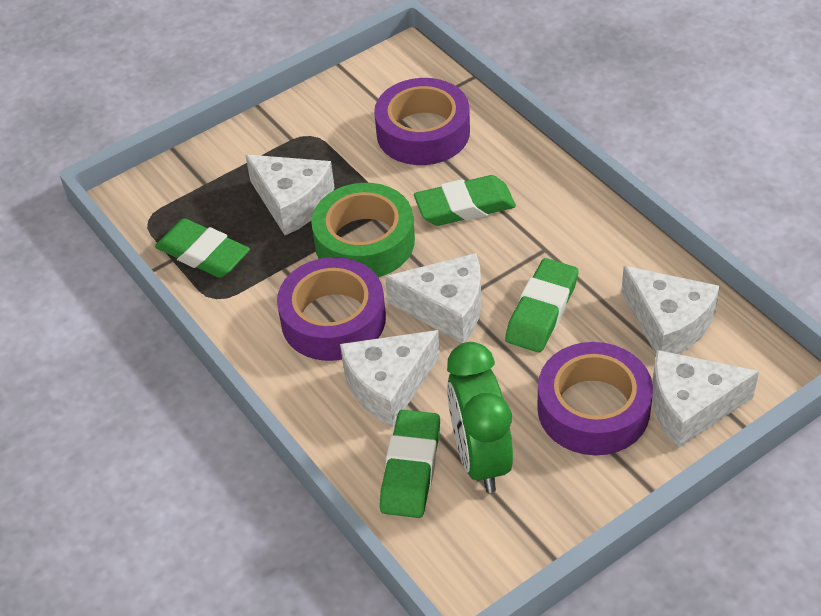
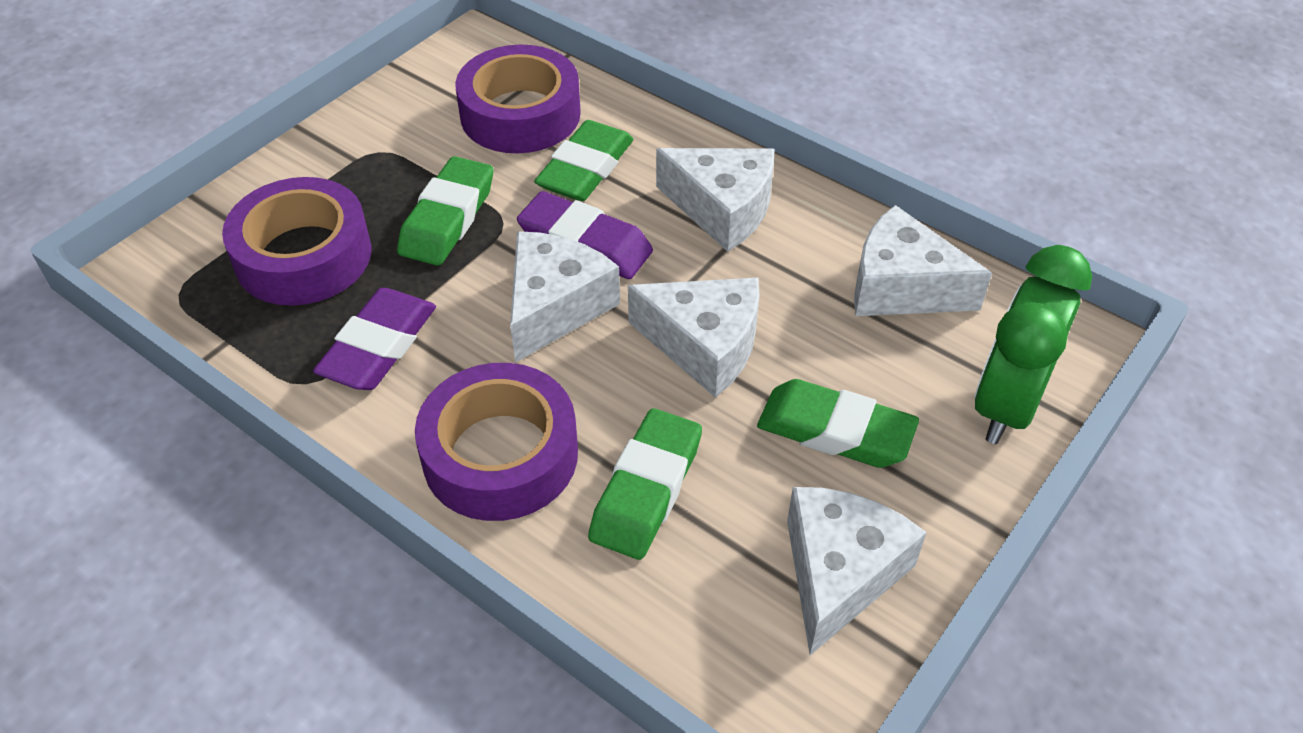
green tape: [311,183,415,277] = 1 -> none = 0
purple eraser: none = 0 -> [313,288,436,390] [517,191,653,279] = 2

